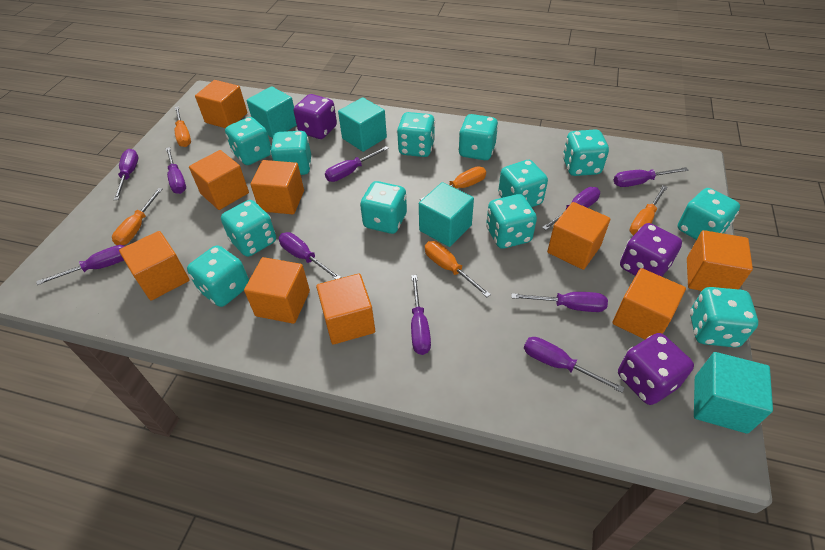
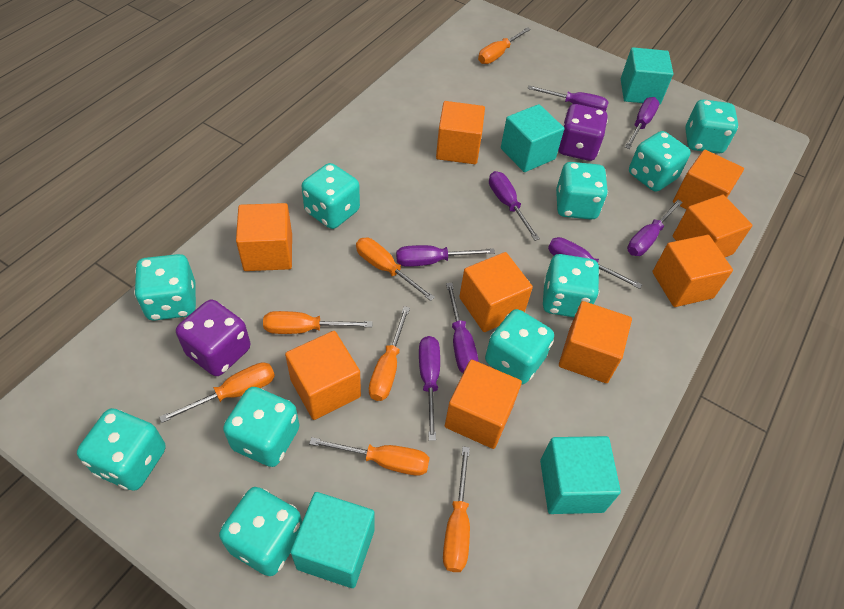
orange screwdriver: [112,188,163,245] [175,106,191,147] [420,166,486,200] [425,241,491,297] [629,185,667,236] = 5 -> [159,362,275,423] [263,311,373,334] [309,437,430,476] [356,238,435,301] [369,306,410,401] [443,447,470,572] [478,27,531,64] = 7
purple dice: [294,94,337,139] [618,333,694,405] [620,223,682,277] = 3 -> [176,300,250,376] [558,104,608,161] = 2
purple screwdriver: [36,245,125,285] [114,149,138,200] [165,147,186,194] [279,232,341,279] [325,146,389,182] [411,275,431,355] [511,292,608,312] [524,337,625,393] [542,187,600,230] [614,167,688,187] = 10 -> [396,245,495,267] [419,336,440,441] [446,283,478,373] [489,171,540,241] [528,86,609,111] [548,237,642,289] [625,97,660,149] [627,200,683,256] = 8
turquoise dice: [187,245,249,307] [221,200,276,257] [225,117,271,165] [270,131,311,175] [360,181,407,234] [397,112,435,157] [458,114,498,160] [486,194,537,249] [498,160,548,207] [563,129,609,176] [678,188,740,240] [690,287,758,348] = 12 -> [77,408,166,491] [134,254,196,321] [219,487,302,576] [223,387,299,467] [301,163,360,229] [485,309,554,384] [543,254,600,317] [556,162,608,220] [629,131,691,192] [685,100,738,154] = 10

